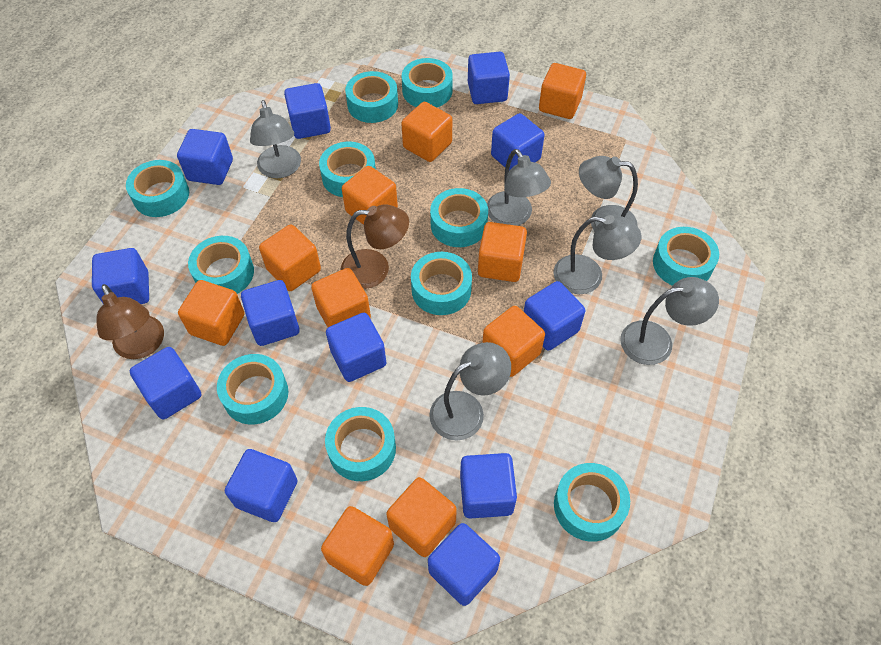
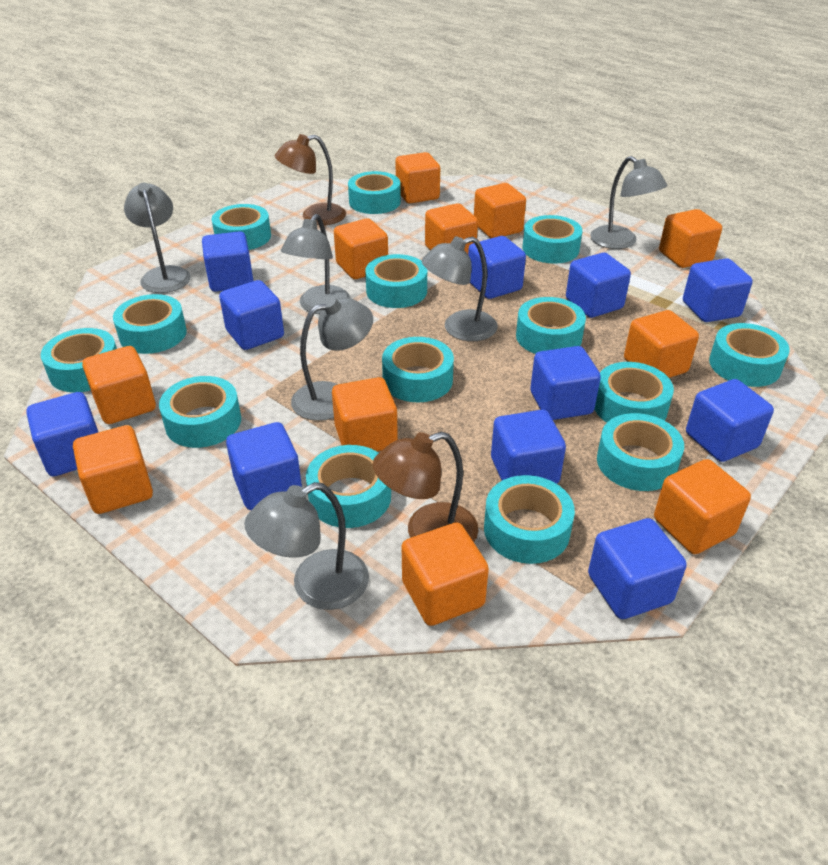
blue cube: [92,248,149,304] [130,347,201,419] [177,129,233,185] [225,449,298,522] [241,280,300,346] [284,83,331,139] [326,313,386,382] [428,523,500,606] [460,453,517,518] [468,52,510,104] [491,113,545,171] [524,281,585,351] = 12 -> [26,392,98,476] [202,231,253,292] [219,280,284,350] [226,422,302,510] [468,236,526,299] [491,410,566,484] [530,346,601,420] [566,253,631,318] [588,518,687,619] [683,258,753,322] [686,379,774,462] = 11
orange cube: [178,280,245,346] [259,224,321,291] [311,268,371,327] [321,506,394,586] [342,166,398,225] [386,477,457,557] [401,102,452,162] [478,222,527,282] [482,306,545,377] [539,63,586,119] = 10 -> [73,425,153,514] [82,346,156,424] [332,377,398,451] [334,218,388,279] [395,152,440,203] [402,523,489,626] [425,203,478,254] [474,183,526,238] [624,310,699,378] [654,459,751,554] [659,209,722,268] = 11
turquoise tape: [126,160,189,217] [188,236,254,294] [217,354,288,424] [319,141,376,197] [325,407,396,481] [345,71,398,123] [402,58,453,107] [411,252,472,315] [430,188,488,247] [554,463,630,542] [653,227,719,286] = 11 -> [41,328,117,392] [113,294,187,354] [159,376,241,448] [212,204,271,250] [306,445,391,528] [348,171,401,214] [365,254,427,308] [382,337,454,402] [484,475,575,564] [516,297,586,354] [522,215,582,264] [594,362,674,423] [597,413,684,491] [709,323,790,387] = 14

